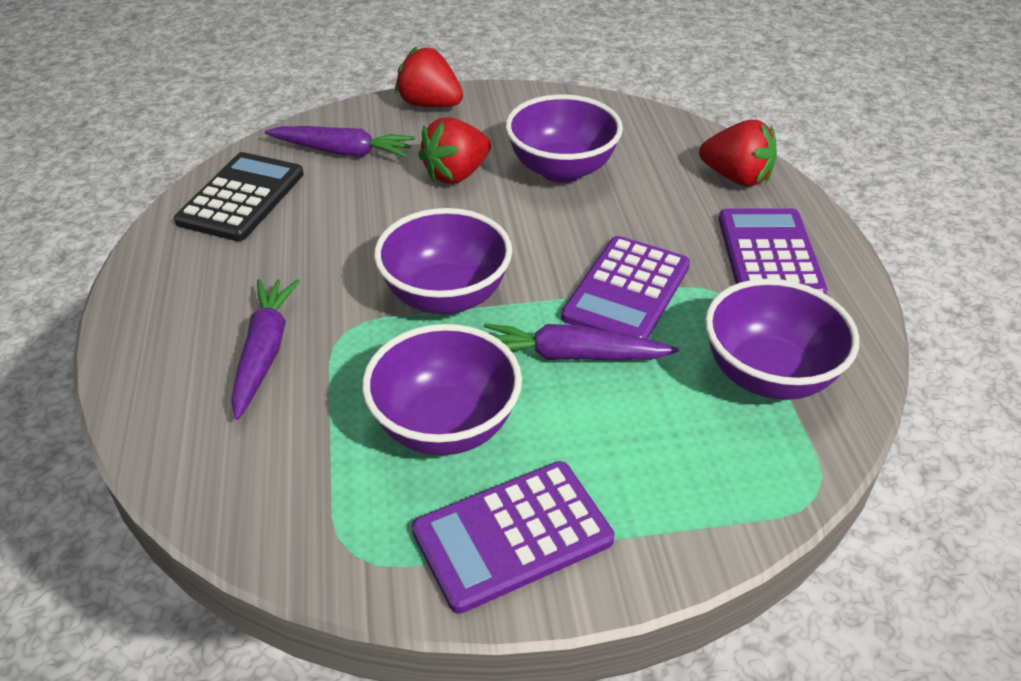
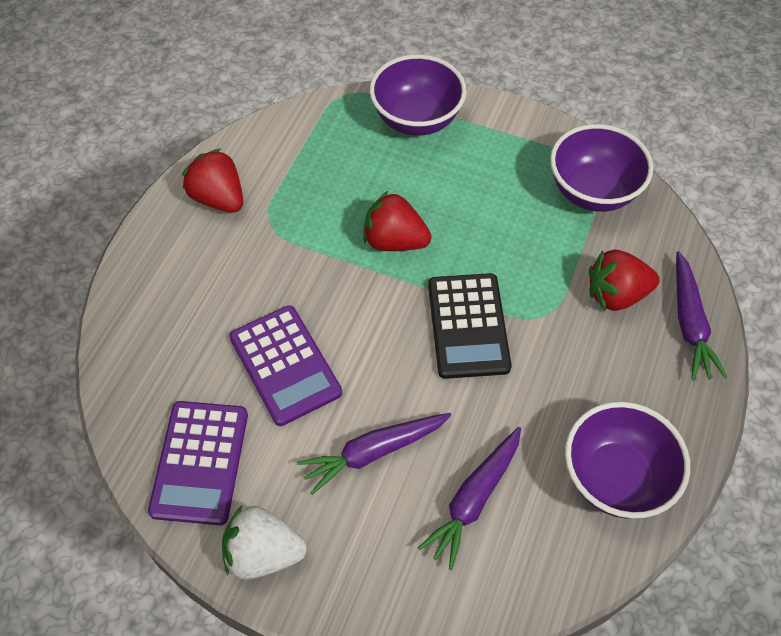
purple bowl: [362,324,522,455] [374,208,512,314] [506,94,623,183] [705,279,859,400] = 4 -> [370,54,466,136] [550,124,653,212] [565,402,690,519] = 3
purple calculator: [412,461,614,614] [561,236,690,339] [719,208,827,294] = 3 -> [148,401,248,525] [229,306,342,426] = 2
white strawberry: none = 0 -> [222,506,307,580] = 1

